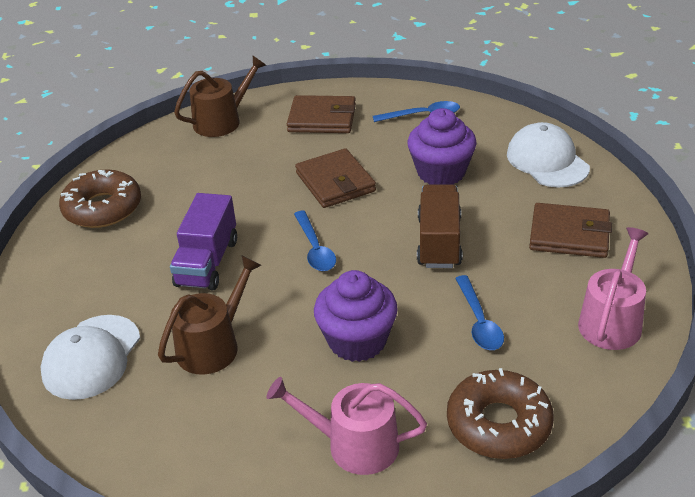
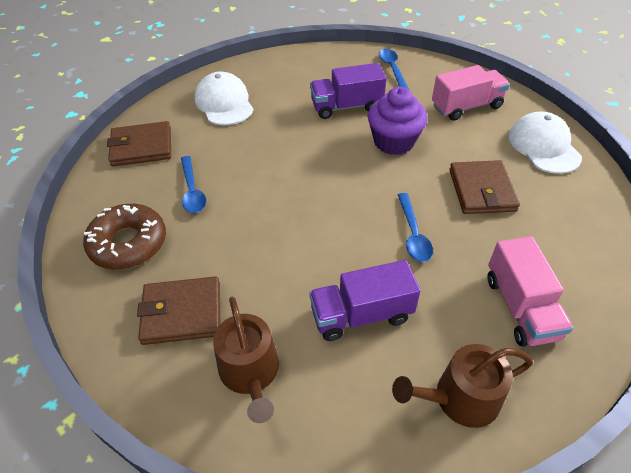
brown donut: [59,170,141,228] [447,368,554,459] = 2 -> [83,204,166,270] = 1
brown truck: [417,184,463,268] = 1 -> none = 0
pink truck: none = 0 -> [432,65,510,121] [487,236,573,347] = 2
pink watering can: [266,377,427,475] [578,227,649,350] = 2 -> none = 0
purple cupcake: [314,270,398,362] [407,108,477,185] = 2 -> [368,87,427,155] = 1
purple truck: [170,193,237,290] = 1 -> [309,260,421,341] [310,63,386,119] = 2

